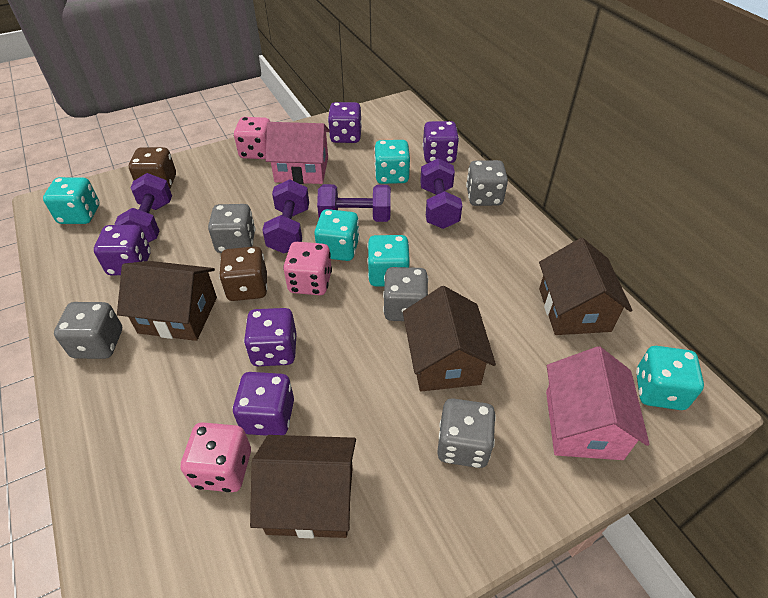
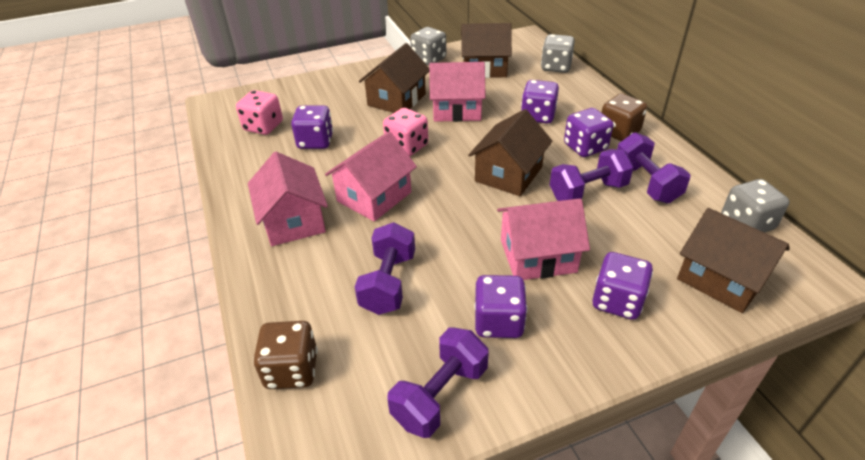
grey dice: [54,302,122,359] [208,204,256,253] [383,267,428,321] [437,398,496,468] [466,160,508,206] = 5 -> [410,27,446,66] [541,34,575,73] [721,179,789,233] = 3
pink dice: [181,422,251,492] [234,117,270,159] [283,242,332,295] = 3 -> [236,90,283,135] [383,108,428,156] = 2
pink house: [266,122,330,184] [546,346,650,460] = 2 -> [248,152,328,246] [325,131,417,222] [429,62,486,122] [497,199,590,280] = 4
turquoise dice: [43,177,99,224] [314,209,360,261] [367,235,410,287] [374,140,410,184] [636,346,704,410] = 5 -> none = 0

